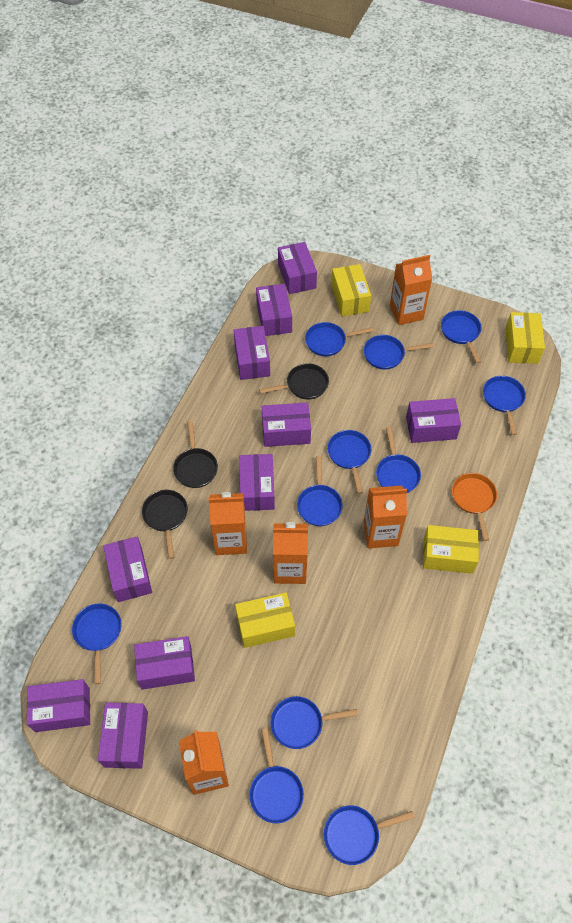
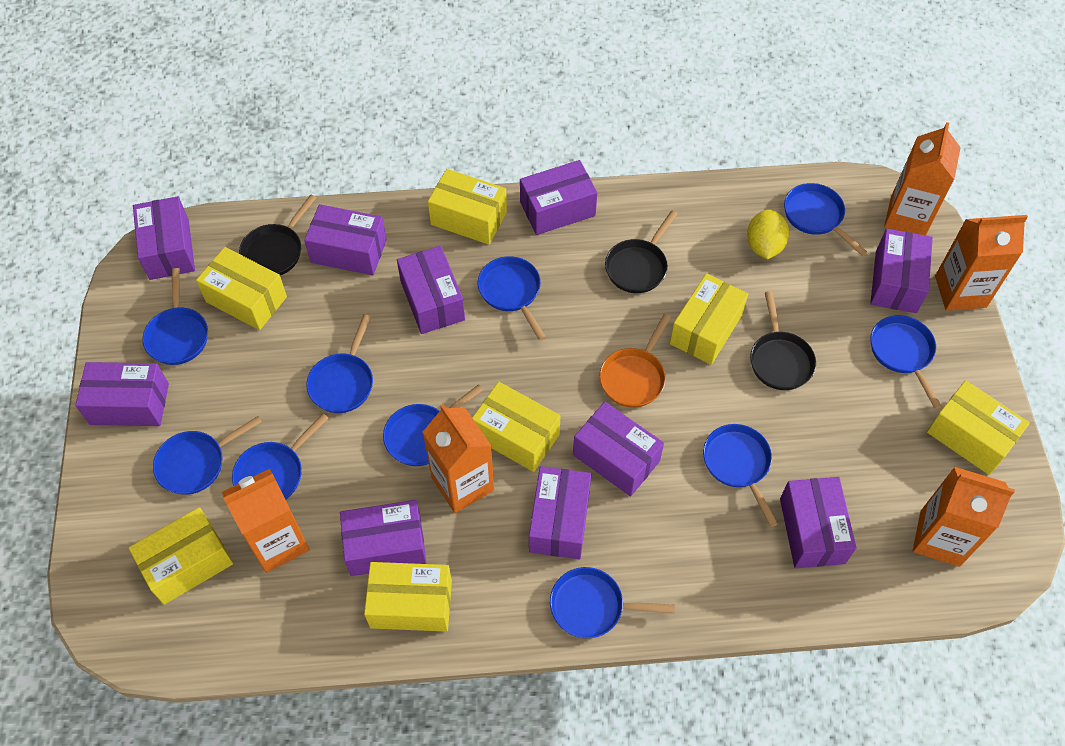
blue pan: [72,604,122,684] [249,729,304,823] [270,696,358,749] [297,456,343,526] [305,322,373,356] [324,805,415,865] [327,430,371,494] [364,335,433,370] [376,427,421,493] [441,310,482,363] [483,376,526,435] = 11 -> [143,268,208,365] [153,416,262,495] [232,413,329,499] [306,314,373,413] [383,384,483,466] [478,256,546,341] [550,567,675,638] [703,424,778,527] [784,183,868,256] [870,315,942,409] = 10
yellow box: [235,593,295,648] [331,264,371,317] [423,525,479,574] [505,312,545,364] = 4 -> [129,507,233,605] [196,247,287,330] [364,562,452,632] [428,169,507,245] [472,382,560,472] [670,273,748,365] [927,380,1030,475] = 7
yellow lemon: none = 0 -> [747,209,789,259] = 1

